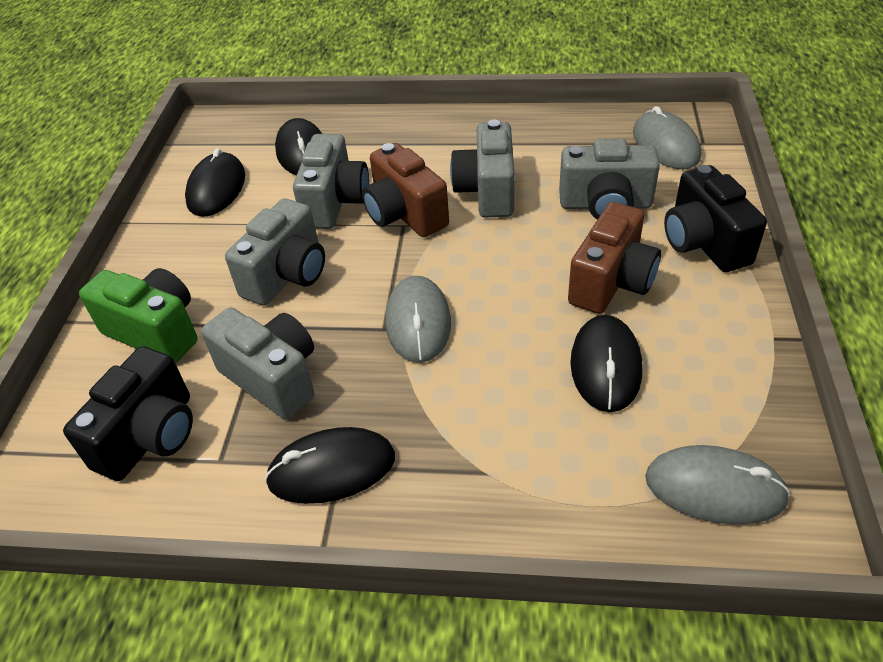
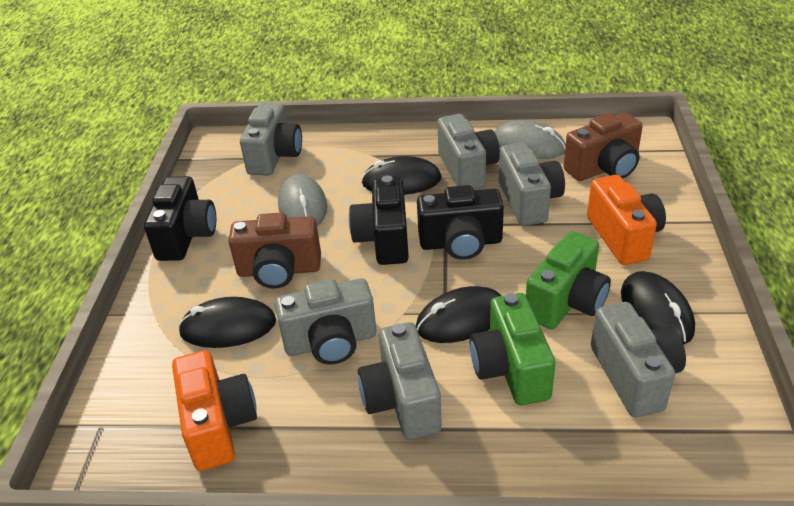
black camera: [63,346,193,481] [664,165,767,272] = 2 -> [144,176,216,261] [349,175,409,265] [417,185,504,260] = 3
green camera: [79,268,197,363] = 1 -> [470,293,555,405] [526,231,611,329] = 2
grey camera: [201,307,314,420] [225,198,325,305] [293,134,369,229] [450,120,514,217] [559,139,660,220] = 5 -> [240,103,302,176] [275,278,376,365] [358,322,442,440] [438,114,500,189] [499,142,565,226] [591,302,686,418] = 6
grey mouse: [385,276,451,363] [633,106,701,169] [645,445,791,524] = 3 -> [278,174,327,226] [494,120,566,159] = 2
orange camera: none = 0 -> [172,350,257,471] [587,175,666,265] = 2

